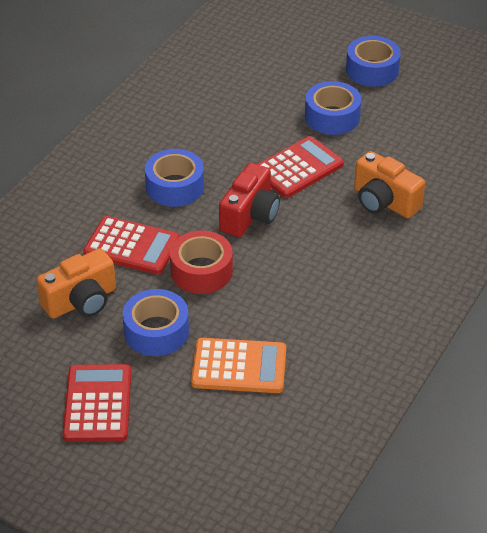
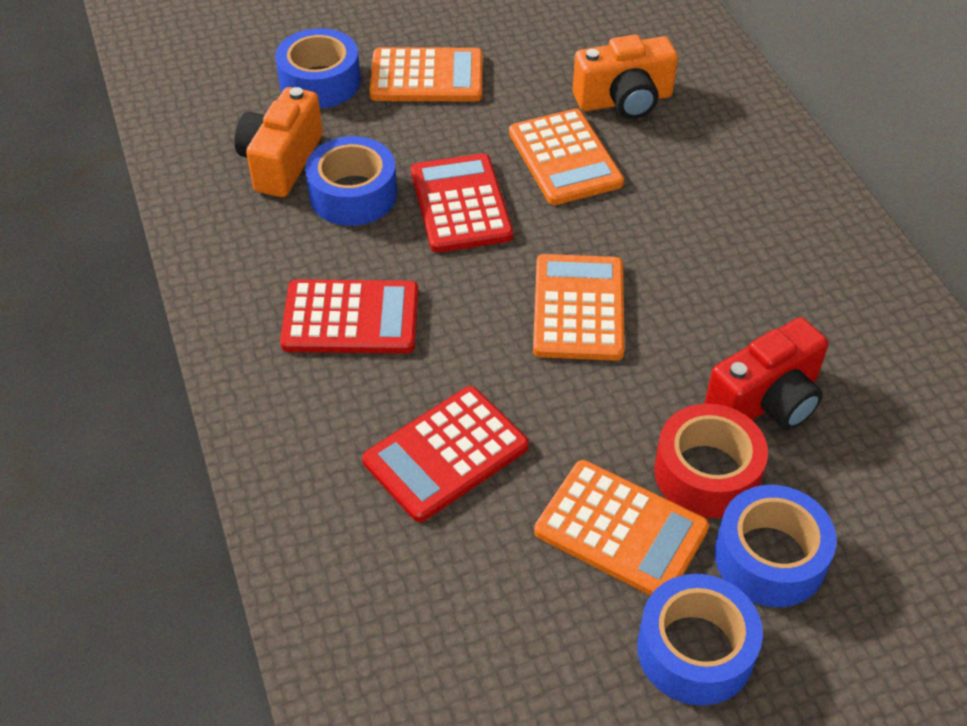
orange calculator: [191,338,286,393] = 1 -> [369,47,483,101] [509,109,624,205] [533,254,625,361] [534,460,709,596] = 4

